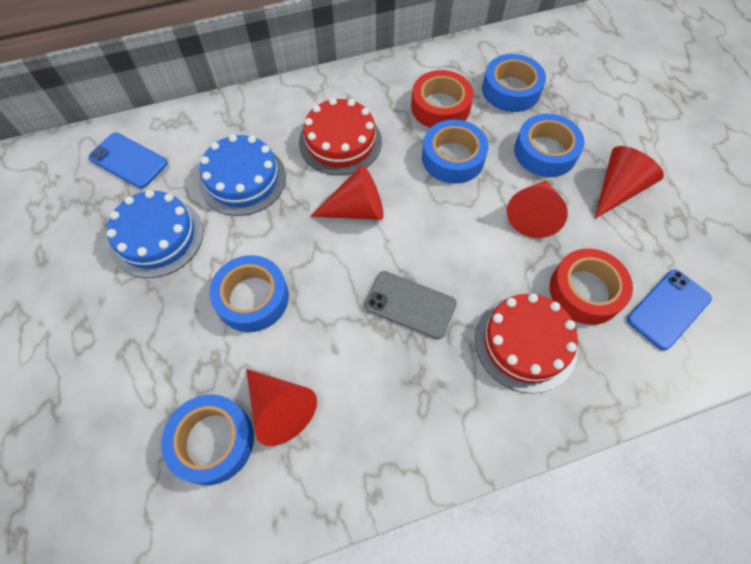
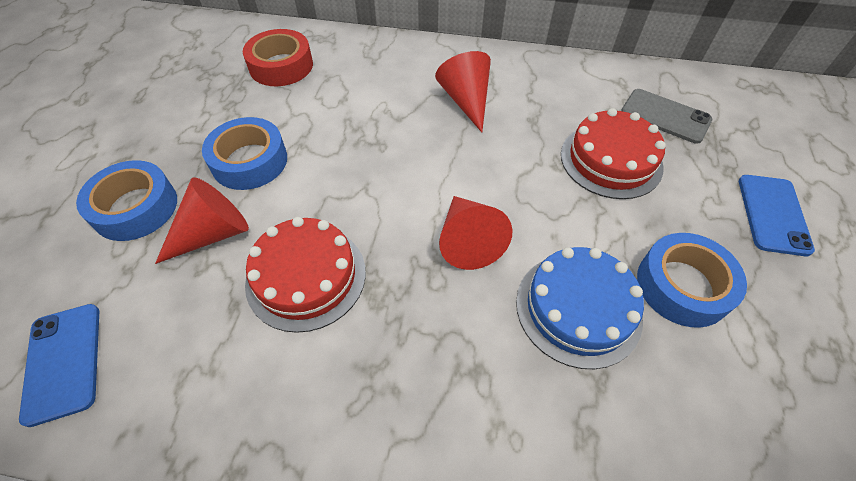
blue cake: [107,190,203,278] [199,134,286,216] = 2 -> [516,247,644,369] = 1
blue tape: [161,394,254,485] [209,255,289,332] [422,119,488,184] [482,54,546,112] [514,114,585,177] = 5 -> [76,160,177,241] [202,117,287,190] [637,233,747,328] = 3
red cone: [246,369,317,446] [310,165,383,220] [507,180,568,238] [595,146,664,219] = 4 -> [155,177,249,264] [435,51,491,132] [439,196,512,270] = 3
red tape: [411,70,474,128] [550,248,633,325] = 2 -> [243,29,313,86] = 1

